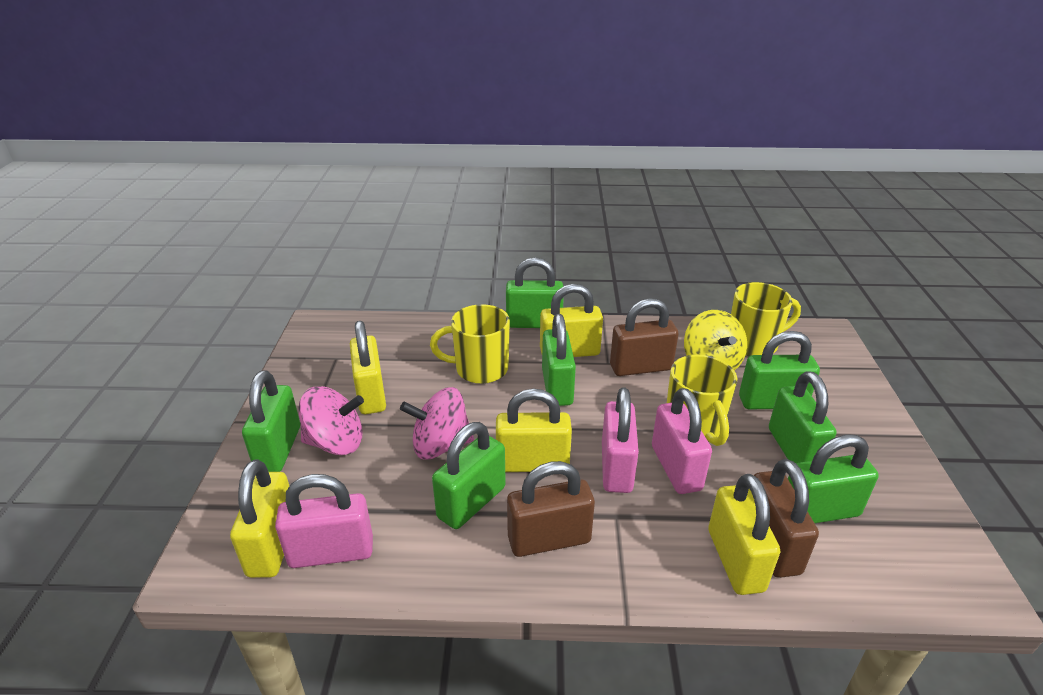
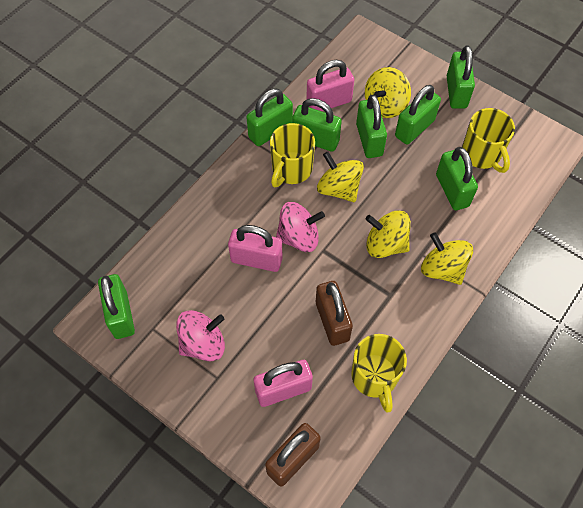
brown padlock: [507,461,595,557] [610,298,679,376] [754,459,819,578] = 3 -> [265,423,320,486] [316,281,353,346] = 2
yellow padlock: [230,460,289,578] [350,321,386,414] [496,389,572,472] [540,284,603,357] [708,474,780,595] = 5 -> none = 0
yellow spinning top: [684,310,747,371] = 1 -> [317,152,364,202] [365,67,411,118] [366,210,411,258] [421,232,473,285] = 4

